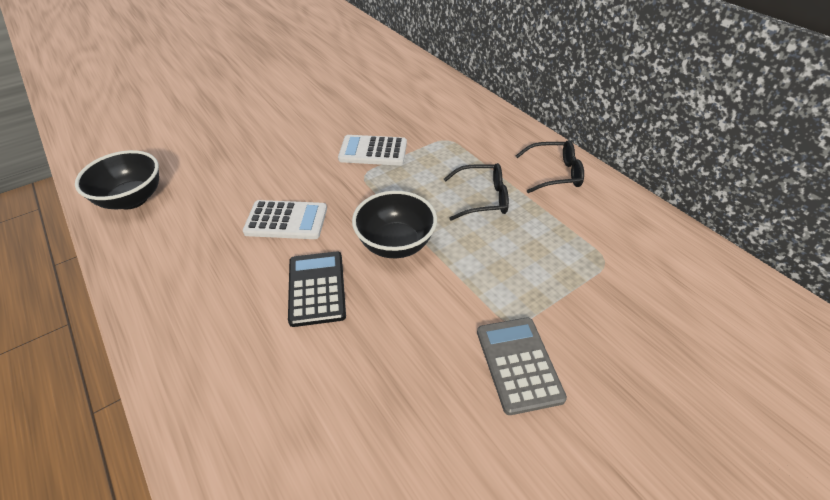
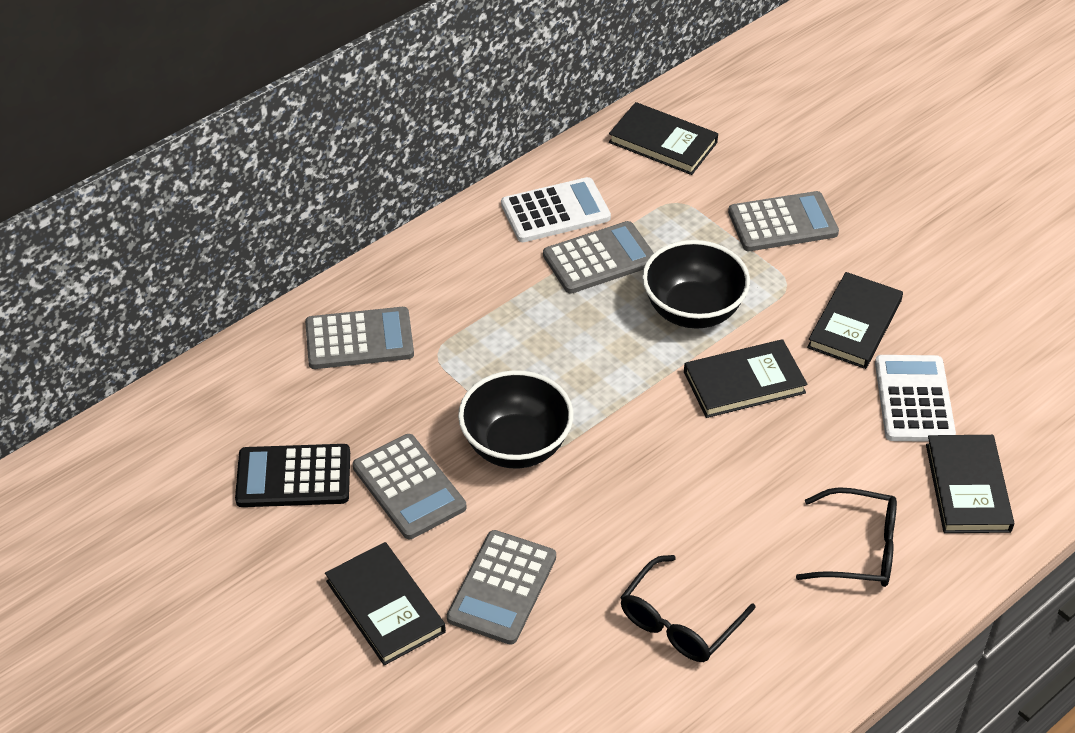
black book: none = 0 -> [325,542,446,665] [609,102,718,175] [684,339,808,418] [807,272,903,369] [926,435,1014,533] = 5
grey calculator: [477,318,567,415] = 1 -> [305,307,414,369] [353,434,466,539] [447,530,556,645] [543,221,654,294] [728,191,839,251] = 5

